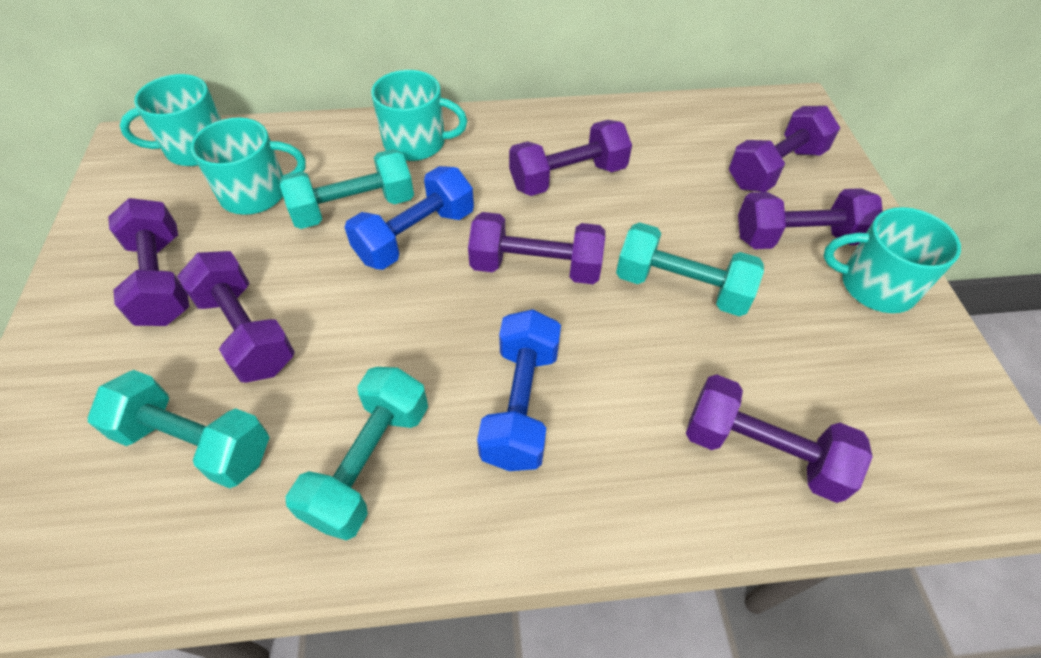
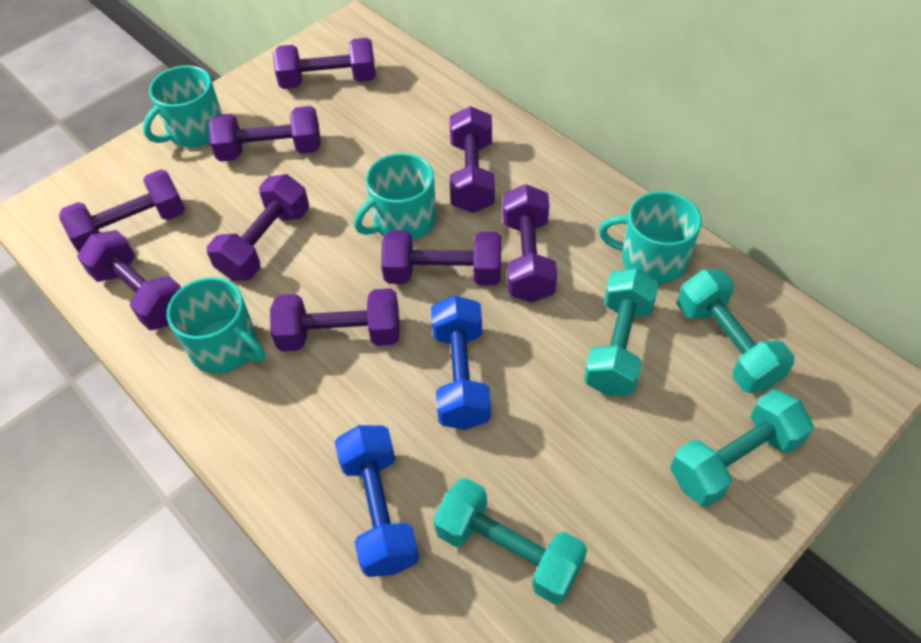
purple dumbbell: [108,198,189,326] [177,251,295,383] [468,212,605,284] [509,120,632,196] [686,374,873,503] [729,106,840,192] [738,188,883,249] = 7 -> [59,169,185,253] [77,230,181,330] [207,174,309,280] [208,106,321,162] [270,288,400,351] [273,38,376,89] [381,230,501,286] [450,106,495,213] [503,184,557,303] = 9

